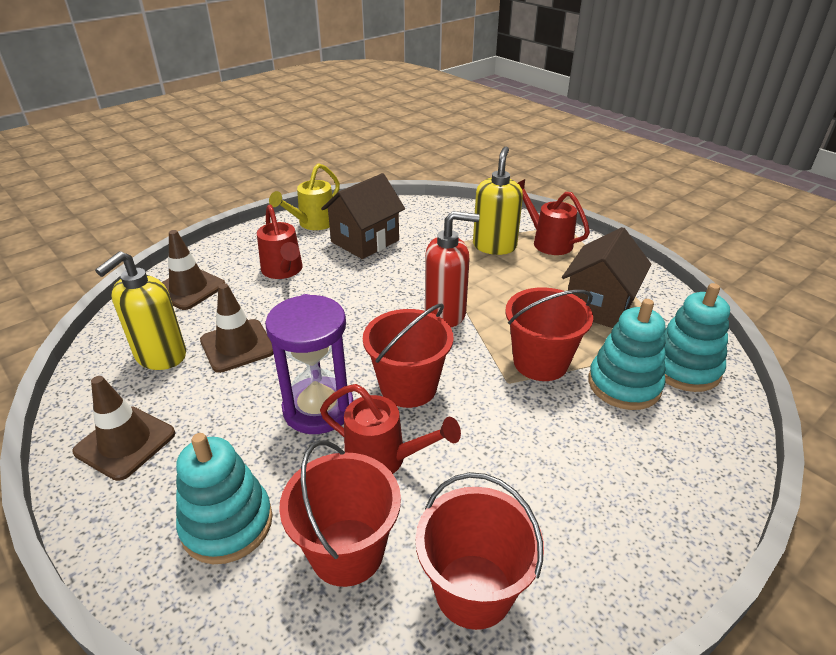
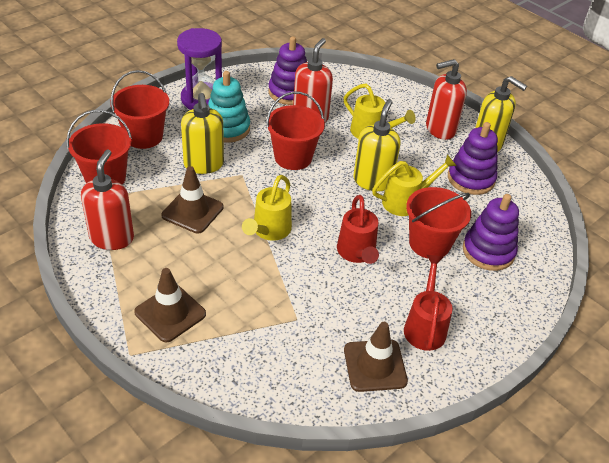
brown house: [321,173,405,259] [562,227,652,328] = 2 -> none = 0
purple stacking toy: none = 0 -> [268,36,307,105] [448,122,498,195] [463,194,519,271] = 3
red soap dispenser: [425,211,480,327] = 1 -> [81,150,134,250] [293,38,333,122] [426,59,467,140] = 3
red watering can: [257,204,303,279] [320,384,461,474] [518,179,590,255] = 3 -> [337,195,379,264] [404,255,453,351] = 2
turquoise stacking toy: [176,433,273,564] [588,299,666,410] [664,283,730,392] = 3 -> [208,71,250,143] = 1
yellow soap dispenser: [95,251,186,370] [473,147,523,255] = 2 -> [181,93,224,174] [353,99,401,191] [475,76,527,152] = 3
yellow watering can: [269,163,340,230] = 1 -> [242,175,292,241] [344,84,416,139] [372,154,457,216] = 3

